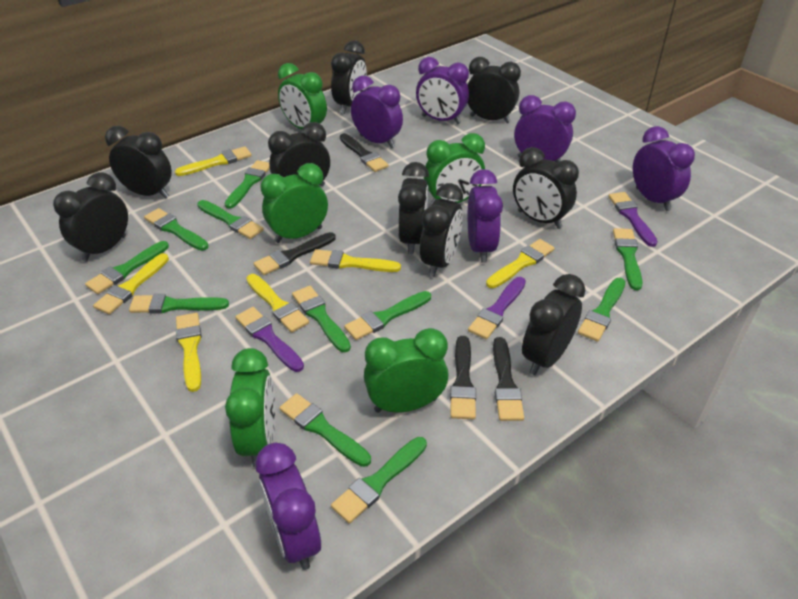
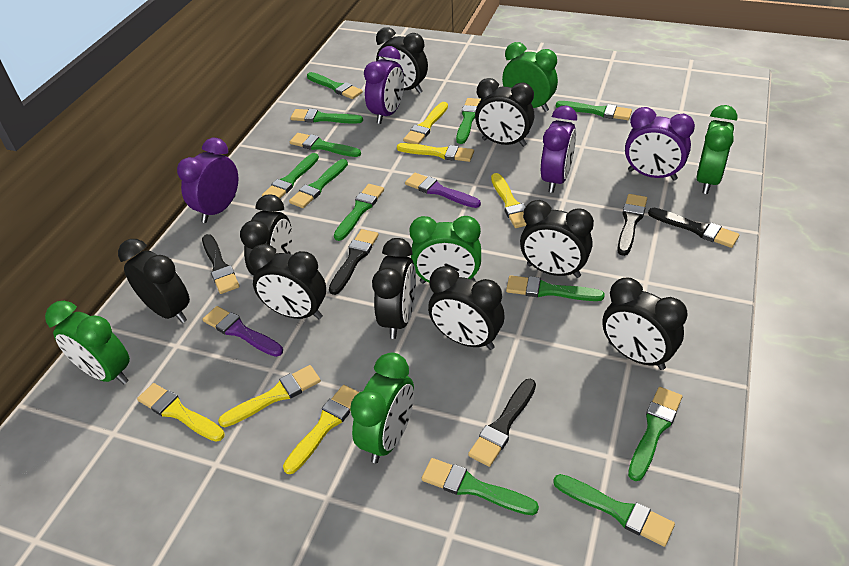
black brush: [253,232,336,275] [340,133,389,172] [450,336,476,419] [493,337,524,421] = 4 -> [202,234,240,294] [329,229,379,295] [468,379,536,467] [617,194,647,256] [648,208,739,248] = 5
green brush: [85,241,169,294] [129,294,229,314] [144,208,209,251] [197,200,264,239] [224,160,270,209] [279,393,371,467] [292,286,351,352] [331,437,427,524] [344,291,431,340] [578,278,626,342] [613,228,643,290] = 11 -> [262,153,319,198] [289,159,348,208] [290,133,361,157] [291,109,363,124] [307,72,363,99] [334,184,384,241] [422,458,539,515] [456,98,481,144] [506,275,605,301] [553,474,675,547] [556,101,632,120] [628,387,682,481] = 12
purple brush: [235,307,304,372] [468,277,526,339] [609,192,658,247] = 3 -> [203,306,283,357] [405,173,481,208] = 2
purple clock: [256,443,321,570] [351,75,403,148] [416,57,469,124] [468,169,503,263] [514,95,576,163] [633,126,695,211] = 6 -> [177,138,238,223] [364,46,404,124] [541,106,577,193] [625,107,695,181] = 4

